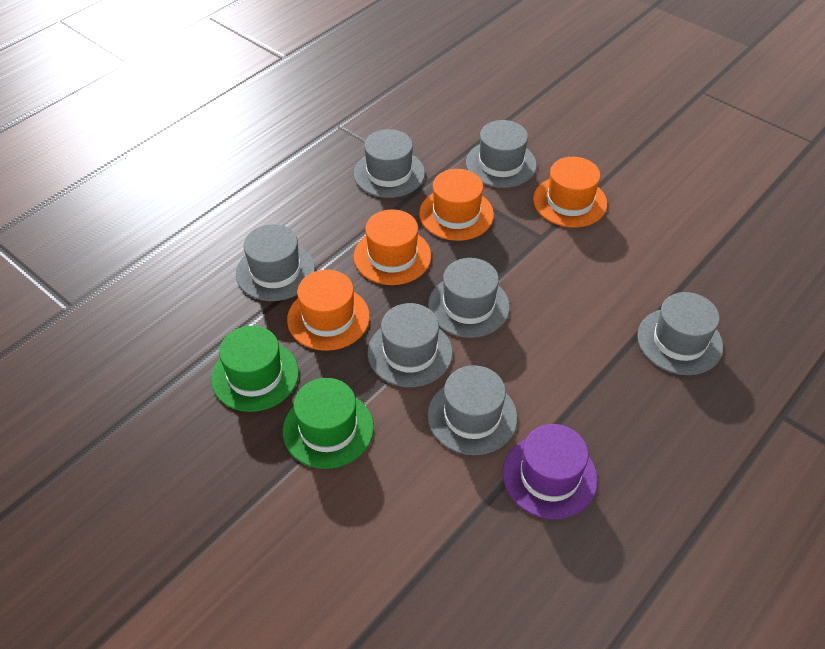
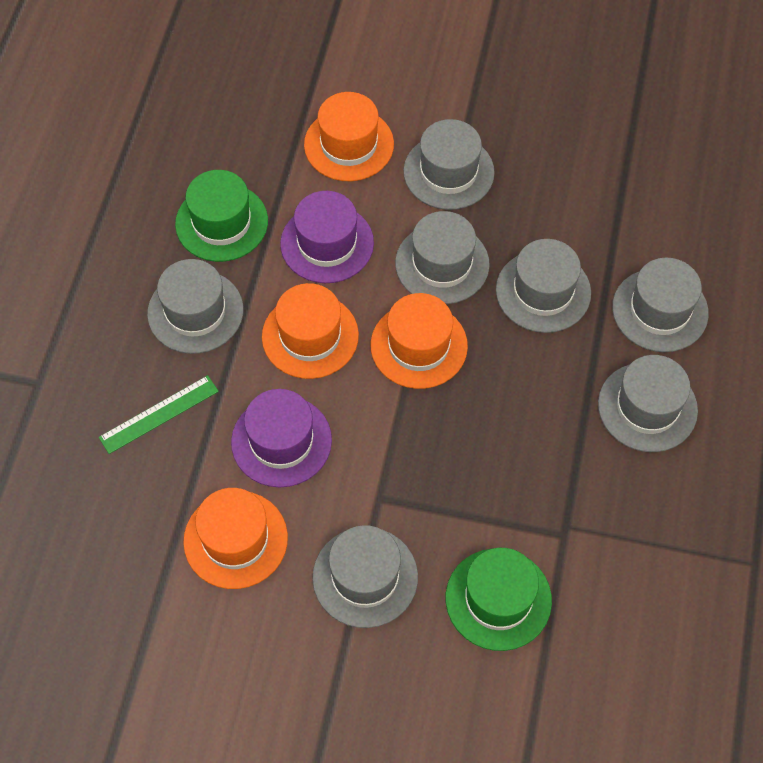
green ruler: none = 0 -> [99,375,219,454] = 1
purple hat: [503,424,598,519] = 1 -> [231,389,332,487] [280,191,374,283] = 2

